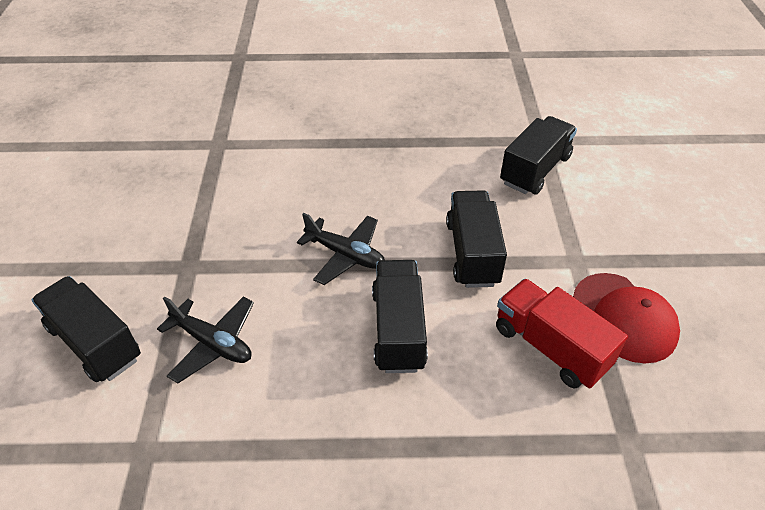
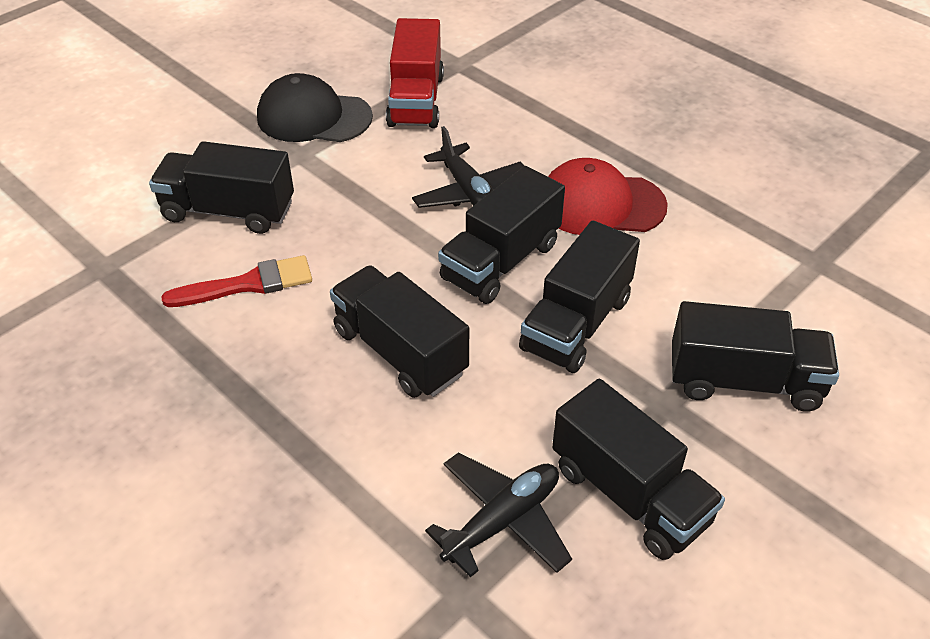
black cap: none = 0 -> [257,73,373,142] = 1
black truck: [32,276,141,382] [372,260,428,373] [446,190,507,288] [500,116,577,195] = 4 -> [149,141,294,234] [330,265,469,398] [438,166,565,304] [519,220,640,373] [552,379,725,560] [672,301,839,412] = 6
red brush: none = 0 -> [161,255,312,307] = 1

